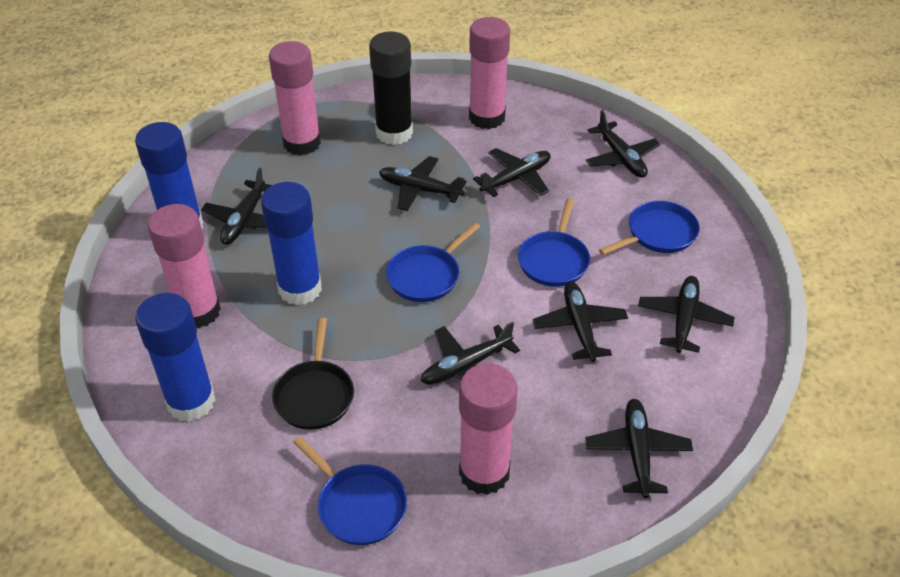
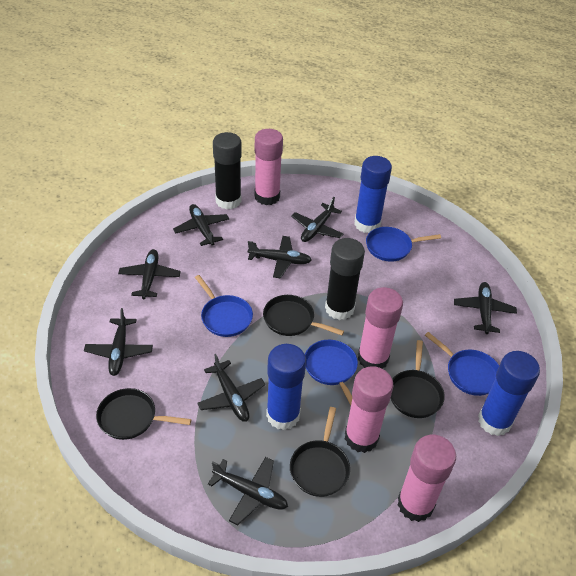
black glue stick: [369,31,413,145] = 1 -> [213,132,242,209] [325,238,365,320] = 2
black pan: [272,318,354,430] = 1 -> [96,388,191,440] [263,295,344,336] [290,407,350,497] [391,340,445,418] = 4

